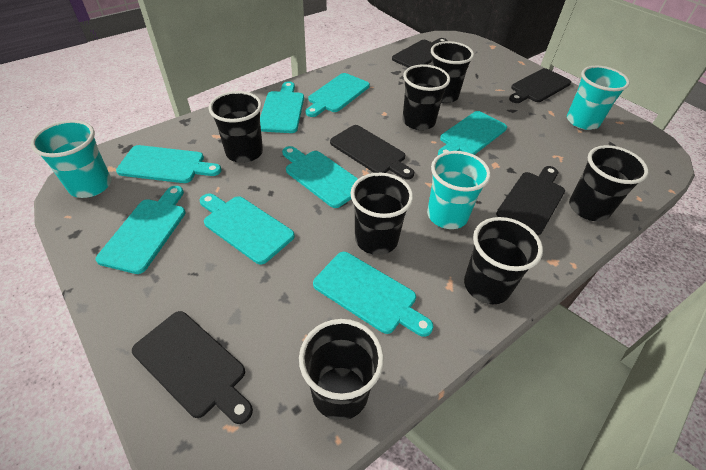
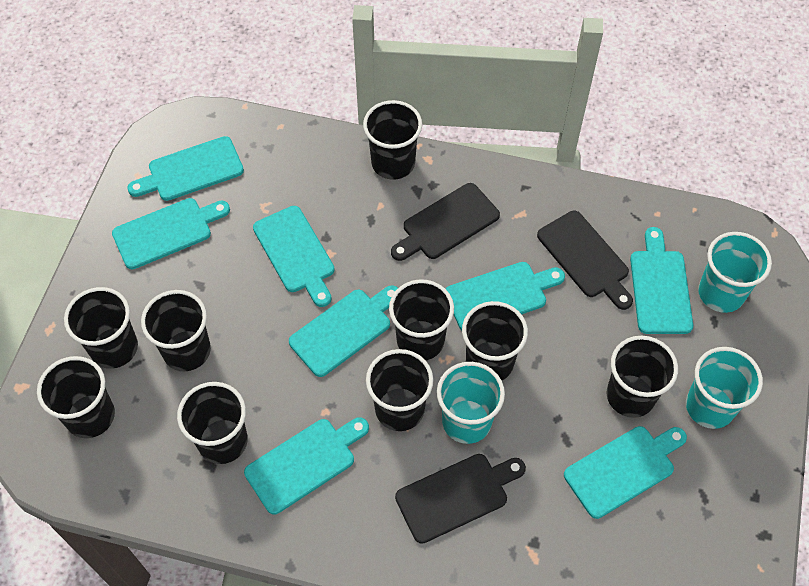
black cup: [209,91,263,163] [299,319,384,421] [350,173,413,255] [402,64,450,130] [431,41,474,103] [464,217,543,304] [569,145,649,221] = 7 -> [37,356,115,438] [64,287,138,369] [141,290,211,371] [177,382,248,464] [363,100,422,180] [366,349,434,431] [389,279,454,360] [462,301,528,380] [607,336,678,418] = 9
black cutting board: [132,311,253,424] [330,125,414,180] [392,38,448,68] [496,166,565,235] [509,68,571,103] = 5 -> [391,183,500,261] [395,454,526,544] [537,211,633,310] = 3

